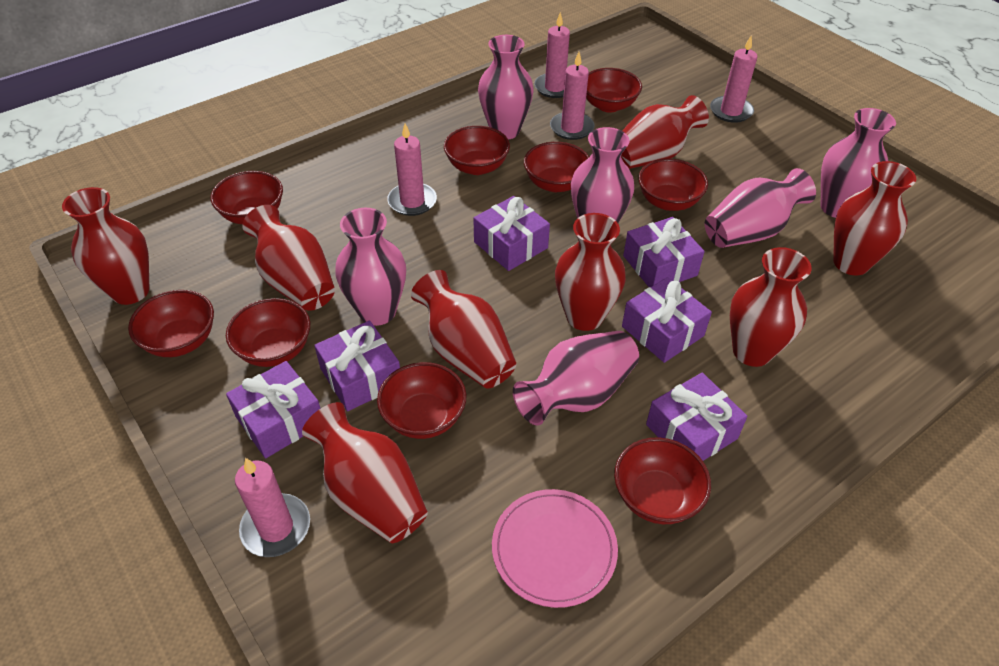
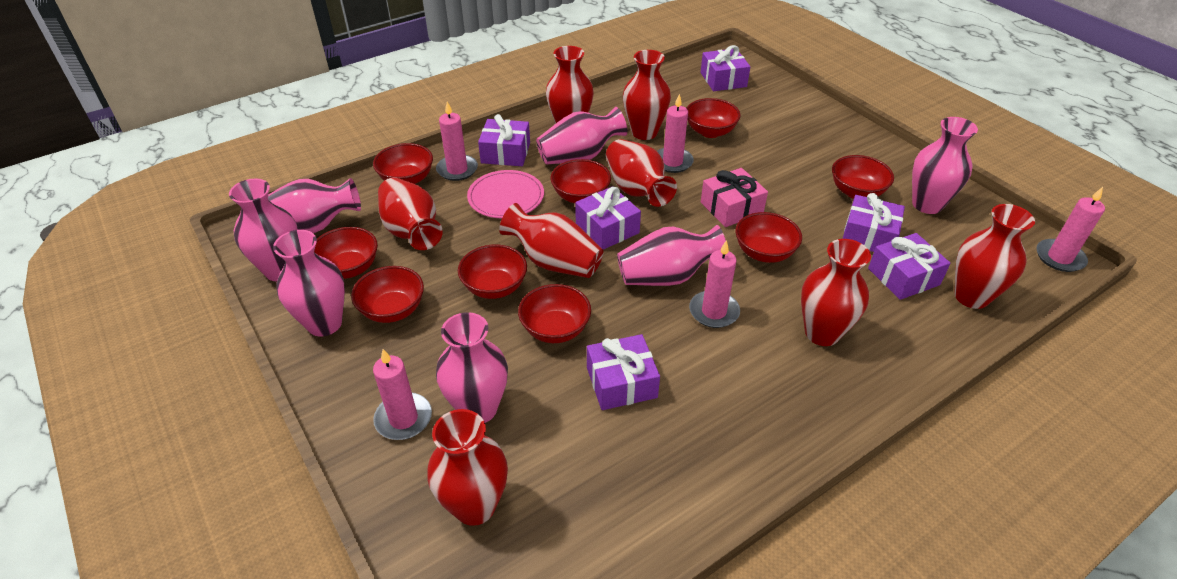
pink gift: none = 0 -> [701,168,768,227] = 1
pink vase: [335,208,406,326] [478,35,534,139] [513,331,639,426] [571,127,634,223] [705,168,816,248] [821,108,896,218] = 6 -> [229,179,298,281] [268,178,361,233] [273,230,345,337] [436,312,508,423] [536,107,627,165] [617,225,726,286] [912,117,978,214] = 7

